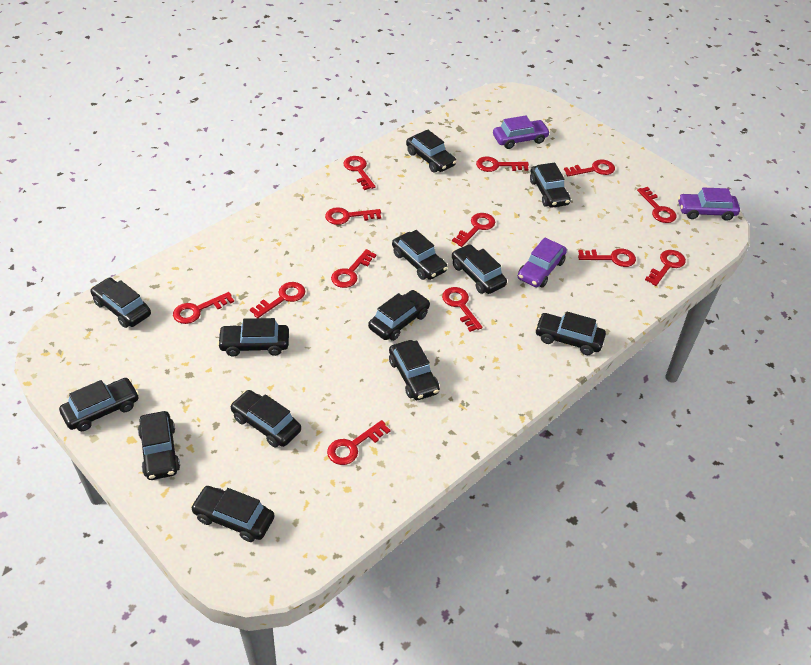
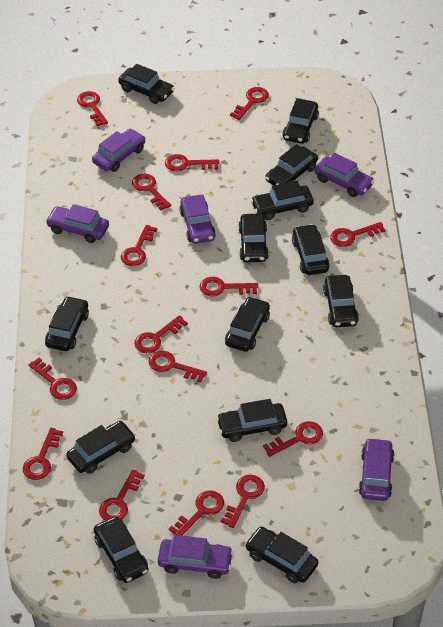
purple car: [493,115,550,149] [518,237,567,288] [678,187,740,221] = 3 -> [46,204,109,243] [92,129,145,172] [158,535,234,579] [179,195,216,244] [314,153,374,197] [359,438,394,501] = 6
red key: [173,292,234,324] [250,282,305,318] [325,207,381,225] [327,420,391,465] [331,249,376,288] [343,156,376,190] [442,287,482,332] [452,213,495,247] [476,157,529,172] [564,159,615,176] [578,249,636,267] [637,187,677,223] [645,250,686,286] = 13 -> [23,428,63,480] [28,358,77,400] [77,91,108,126] [99,469,145,521] [121,225,157,266] [132,174,171,211] [134,315,188,353] [148,351,207,383] [165,154,219,171] [169,490,224,535] [199,277,258,296] [221,475,265,528] [230,87,269,120] [263,421,323,457] [330,222,386,247] = 15

